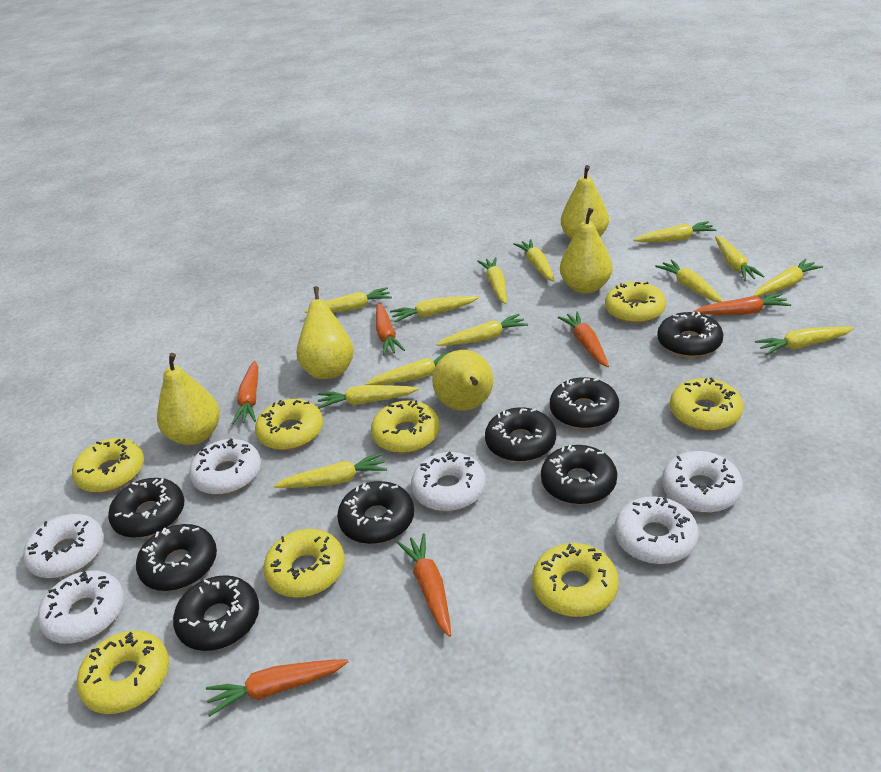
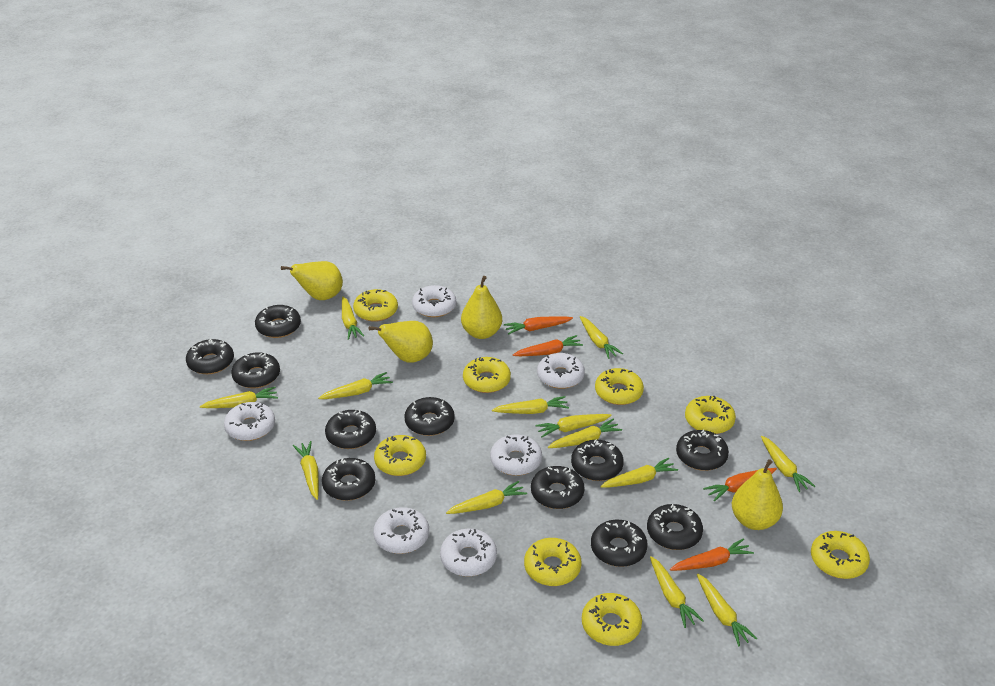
black donut: [108,478,185,538] [136,524,217,591] [173,575,259,651] [337,481,414,544] [485,407,556,462] [541,445,617,505] [550,377,619,429] [657,312,723,357] = 8 -> [186,339,234,374] [231,352,280,388] [255,305,301,338] [322,458,375,501] [325,410,376,449] [404,397,455,436] [531,466,585,509] [571,439,624,481] [591,520,648,567] [647,504,703,550] [676,430,729,471] = 11
orange carrot: [206,659,348,717] [232,361,258,424] [376,303,405,355] [397,533,451,637] [558,312,609,367] [693,293,791,315] = 6 -> [504,317,573,335] [513,335,583,356] [670,538,754,571] [703,468,777,502] = 4
yellow pear: [157,353,220,445] [296,286,354,379] [432,350,493,411] [560,208,613,294] [561,165,609,240] = 5 -> [281,261,343,300] [368,321,433,363] [461,276,502,339] [732,459,783,530] = 4

